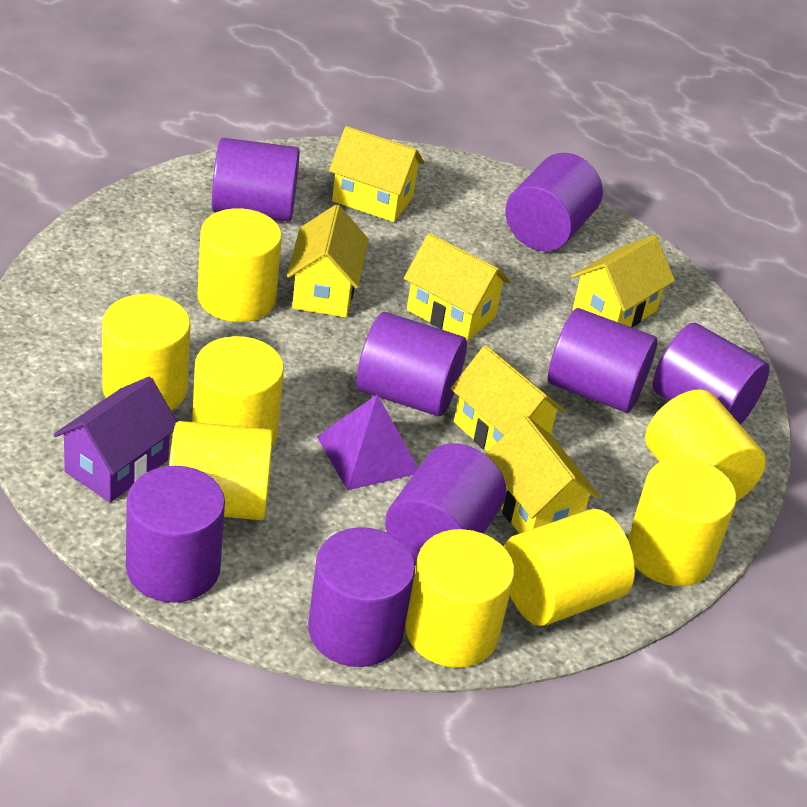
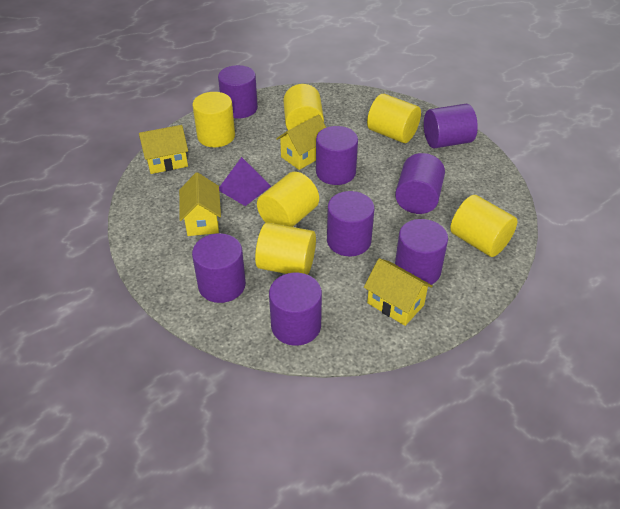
purple house: [54,377,177,502] = 1 -> none = 0
yellow cylinder: [102,294,191,410] [169,421,273,520] [192,336,284,446] [198,208,282,322] [405,529,514,668] [504,509,635,626] [628,457,736,586] [645,389,766,502] = 8 -> [193,92,235,147] [255,223,316,275] [257,172,319,227] [283,84,324,130] [367,94,421,143] [450,195,517,257] = 6
yellow house: [287,205,369,317] [329,126,424,222] [404,233,511,342] [451,345,566,452] [485,416,600,534] [572,235,675,327] = 6 -> [139,125,188,174] [179,172,221,236] [276,115,326,170] [364,258,433,326] = 4

